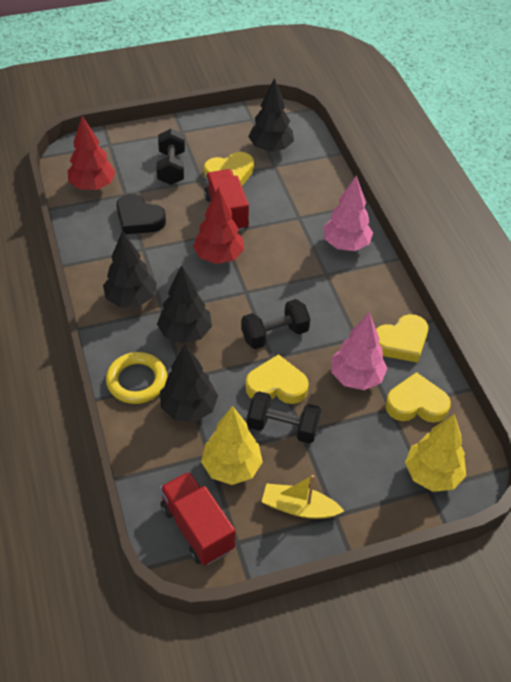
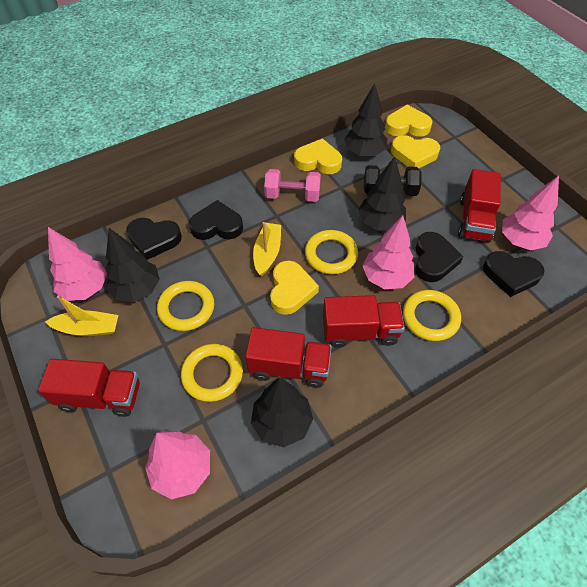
black dumbbell: [156,129,185,185] [241,299,310,349] [247,391,321,444] = 3 -> [364,165,422,196] = 1
black heart: [116,194,166,234] = 1 -> [126,218,182,260] [189,200,243,240] [415,232,464,282] [483,251,545,297] = 4
pink dumbbell: none = 0 -> [264,169,321,202] = 1
pink tree: [323,175,373,251] [331,312,388,390] = 2 -> [48,227,107,301] [145,431,210,499] [363,215,414,289] [502,176,559,250] = 4
red tree: [68,116,116,190] [193,187,244,264] = 2 -> none = 0
red truck: [160,471,235,565] [204,169,249,231] = 2 -> [38,359,140,417] [245,327,332,388] [323,295,405,348] [458,169,501,242] = 4
yellow boat: [262,475,344,519] = 1 -> [45,296,118,336] [253,222,281,276] = 2
yellow ring: [106,352,167,404] = 1 -> [157,281,214,331] [181,344,243,402] [305,230,358,275] [403,290,461,341] = 4
yellow tree: [201,406,263,485] [405,414,466,492] = 2 -> none = 0

